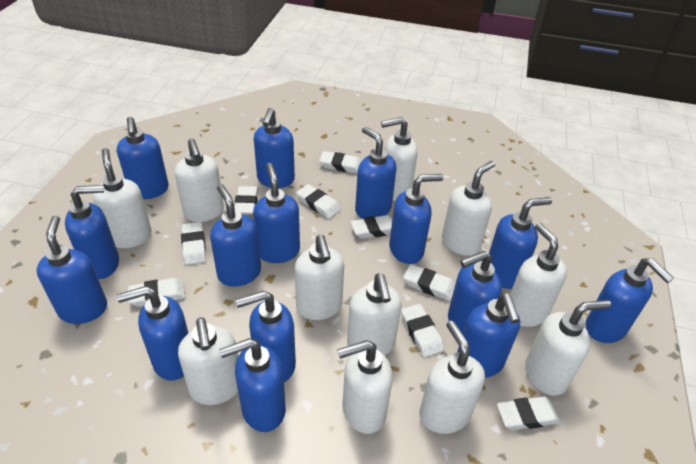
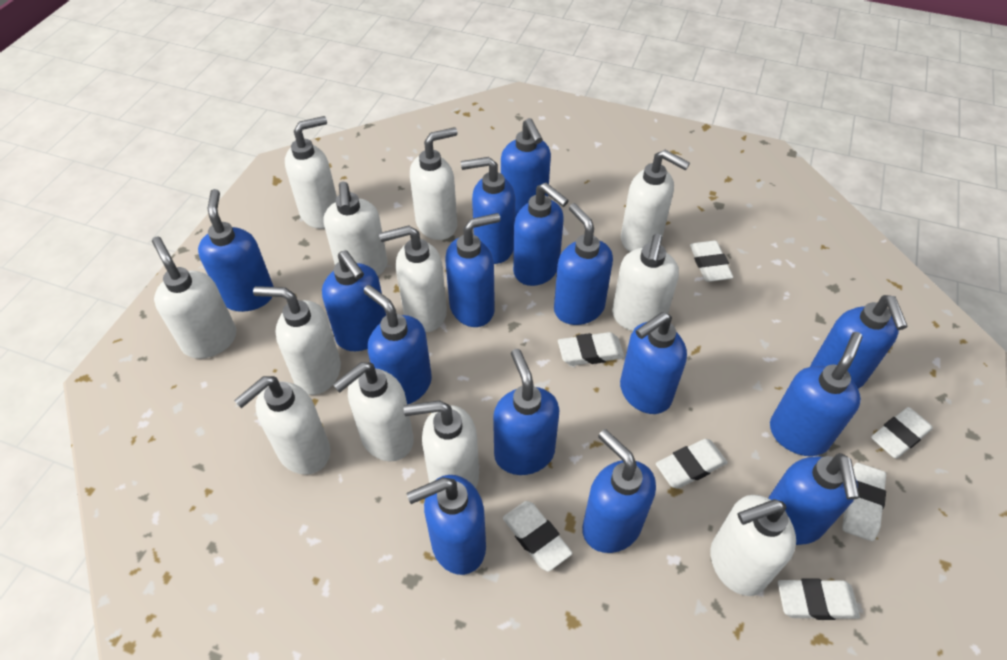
white eraser: [128,278,185,307] [181,222,206,265] [234,186,258,215] [296,184,341,219] [319,151,362,173] [351,215,392,239] [401,304,444,357] [403,264,455,301] [497,396,560,430] = 9 -> [503,501,572,572] [558,332,625,366] [656,439,728,489] [690,241,733,282] [778,578,860,620] [842,463,886,541] [871,407,933,459] = 7
white soap dispenser: [93,148,151,248] [175,139,224,222] [178,317,238,405] [295,235,344,320] [337,340,393,434] [347,273,402,356] [381,117,418,201] [419,321,485,434] [442,161,495,256] [510,223,567,327] [525,300,611,396] = 11 -> [152,237,236,359] [234,376,330,475] [253,286,341,395] [285,116,337,229] [323,181,387,276] [333,362,414,461] [379,225,447,332] [404,400,479,488] [410,127,457,240] [612,234,679,331] [621,150,690,252] [711,495,796,596] = 12

